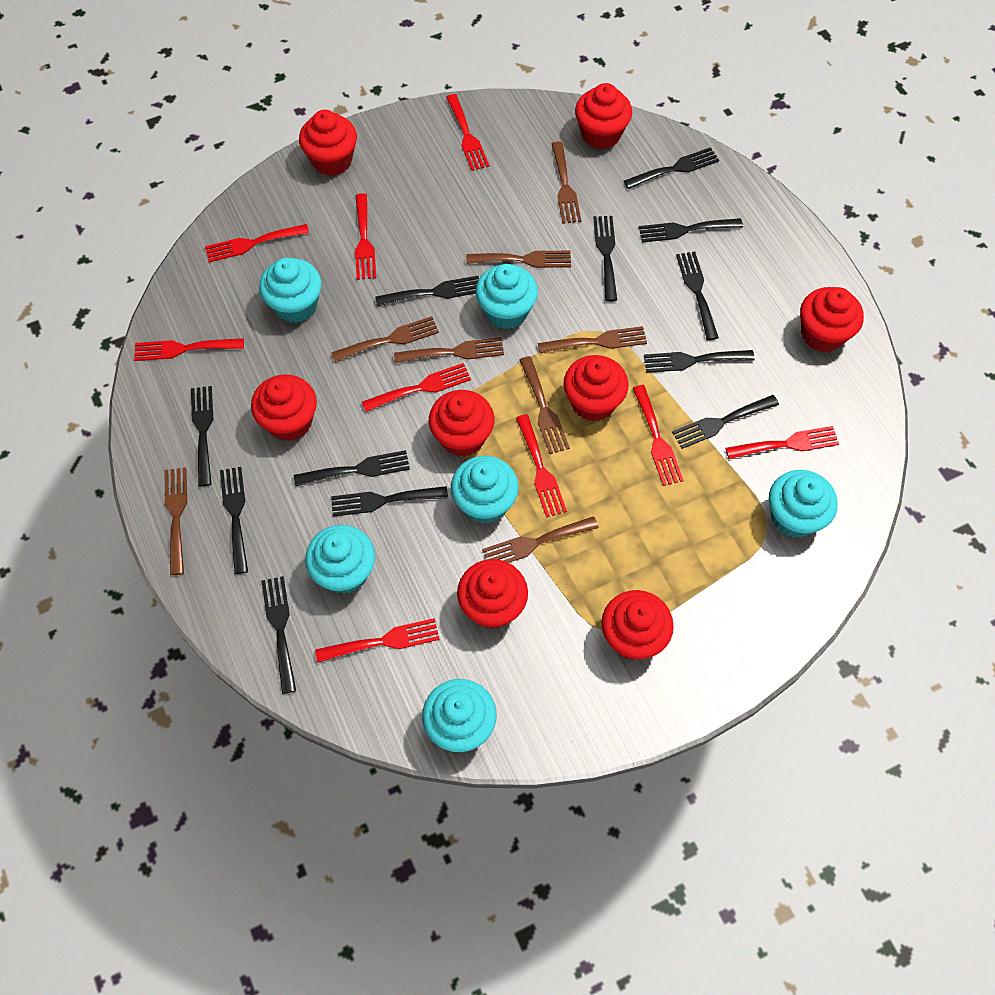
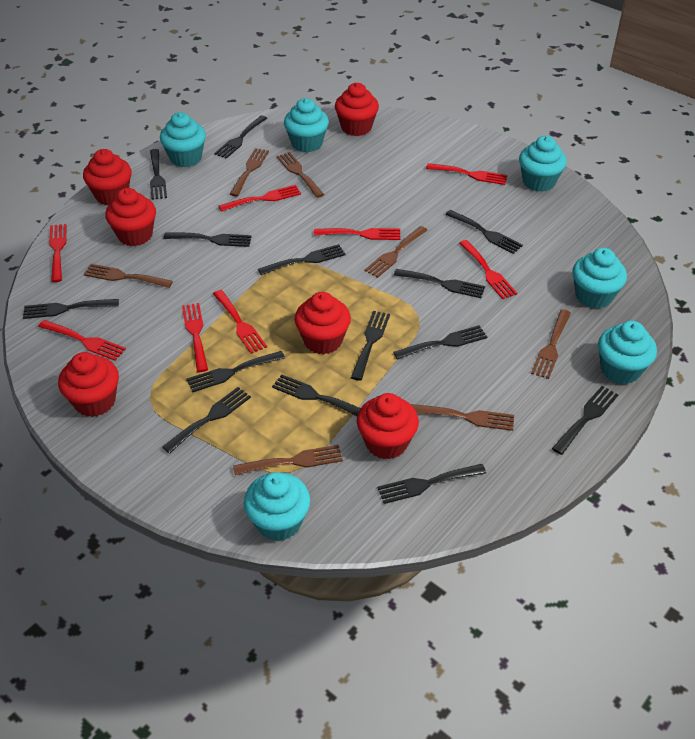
black fork: [191,386,213,486] [220,467,248,574] [261,576,296,694] [294,450,410,486] [331,486,448,517] [375,276,479,306] [593,216,617,302] [624,147,719,189] [639,218,743,242] [644,350,755,373] [672,395,779,449] [676,252,719,340] = 12 -> [23,299,119,319] [150,149,167,200] [162,387,251,454] [163,232,252,247] [187,351,285,393] [214,115,268,159] [258,244,345,275] [272,374,361,416] [351,311,390,381] [377,464,486,504] [393,325,487,360] [394,269,485,298] [445,210,523,254] [552,386,618,455] = 14
brown fork: [164,467,187,575] [331,316,439,362] [394,337,504,363] [466,251,571,268] [482,516,599,563] [519,356,570,454] [538,326,647,353] [552,141,582,224] = 8 -> [84,264,173,288] [230,148,269,196] [233,445,343,475] [277,152,324,198] [364,226,428,278] [411,404,514,431] [531,309,571,379] = 7
red cupcake: [251,374,317,441] [299,110,357,176] [429,390,495,457] [457,559,528,629] [563,355,629,422] [575,83,632,150] [602,590,674,660] [800,287,864,352] = 8 -> [58,352,119,417] [83,149,132,206] [105,188,156,246] [294,292,351,354] [335,83,379,136] [357,393,419,459] = 6
red fork: [134,338,244,361] [205,224,309,262] [315,618,440,663] [355,194,376,280] [362,363,471,412] [446,94,489,171] [516,414,567,518] [633,385,684,486] [726,426,839,459] = 9 -> [38,320,126,361] [49,224,66,282] [182,303,208,372] [213,290,267,354] [219,185,301,212] [314,228,400,240] [426,163,508,185] [459,240,517,299] = 8

